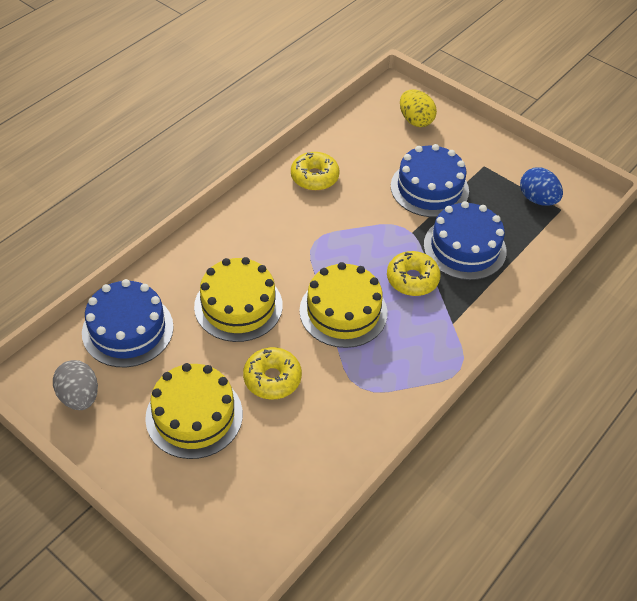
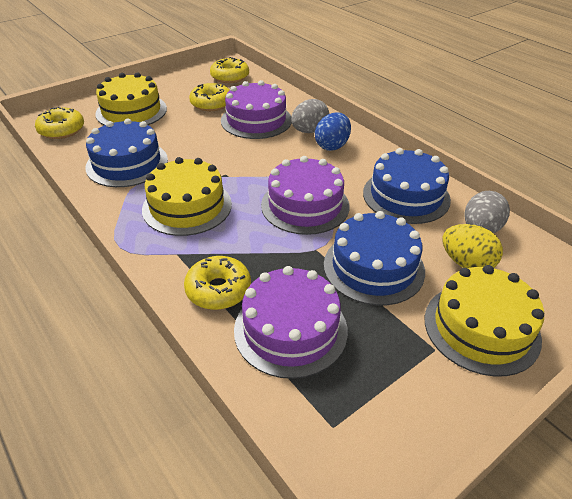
grey egg: [53,360,98,410] = 1 -> [291,99,329,133] [465,191,510,233] = 2
purple cake: none = 0 -> [221,80,292,139] [234,266,348,379] [261,156,349,235] = 3
yellow donut: [243,347,302,399] [291,152,340,191] [387,251,441,296] = 3 -> [35,107,84,139] [184,256,251,310] [189,83,230,111] [210,57,249,83] = 4

